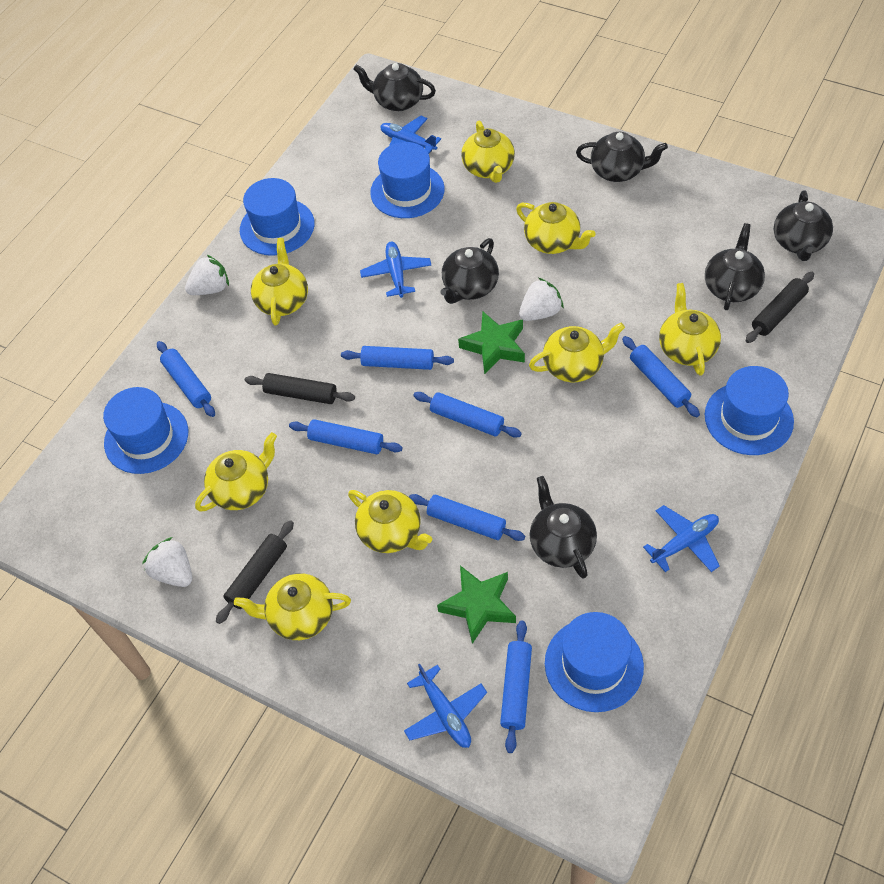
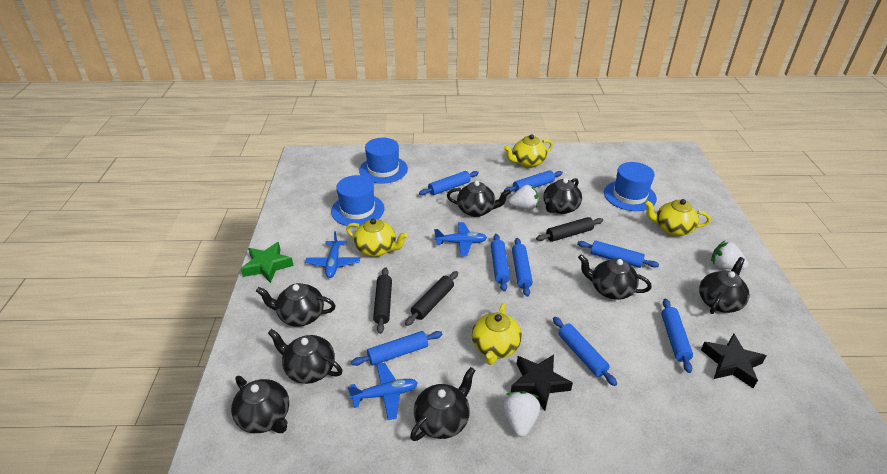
black star: none = 0 -> [511,355,573,411] [701,334,767,388] = 2
black teapot: [353,63,436,111] [440,238,499,304] [529,476,597,579] [576,132,668,182] [705,223,765,310] [774,190,833,261] = 6 -> [231,376,289,433] [256,283,336,327] [268,329,342,384] [410,367,475,441] [447,181,511,217] [543,178,582,214] [578,254,652,300] [699,257,749,314] = 8
blue hat: [103,387,188,474] [240,178,315,256] [370,142,445,218] [545,612,644,712] [704,366,794,455] = 5 -> [331,175,384,227] [359,138,408,184] [604,162,657,211] = 3
blue plane: [360,242,431,298] [380,116,441,154] [404,664,487,748] [643,505,720,572] = 4 -> [305,231,360,278] [348,363,418,420] [434,222,487,256] = 3
blue rolling pin: [157,341,215,417] [289,419,402,454] [341,346,454,370] [409,494,525,541] [413,392,522,438] [500,621,532,753] [622,336,700,417] = 7 -> [351,331,443,366] [419,171,479,195] [491,234,510,292] [504,170,563,192] [512,238,533,297] [553,317,617,386] [577,240,659,268] [661,299,693,373] = 8
green star: [437,566,516,644] [458,312,525,375] = 2 -> [241,242,294,283] = 1
yellow teapot: [195,432,277,512] [234,573,351,640] [251,238,308,325] [348,490,432,553] [461,120,515,183] [516,202,596,254] [529,323,625,382] [659,283,721,376] = 8 -> [346,218,408,257] [472,303,522,365] [504,134,553,168] [644,199,711,236] = 4

